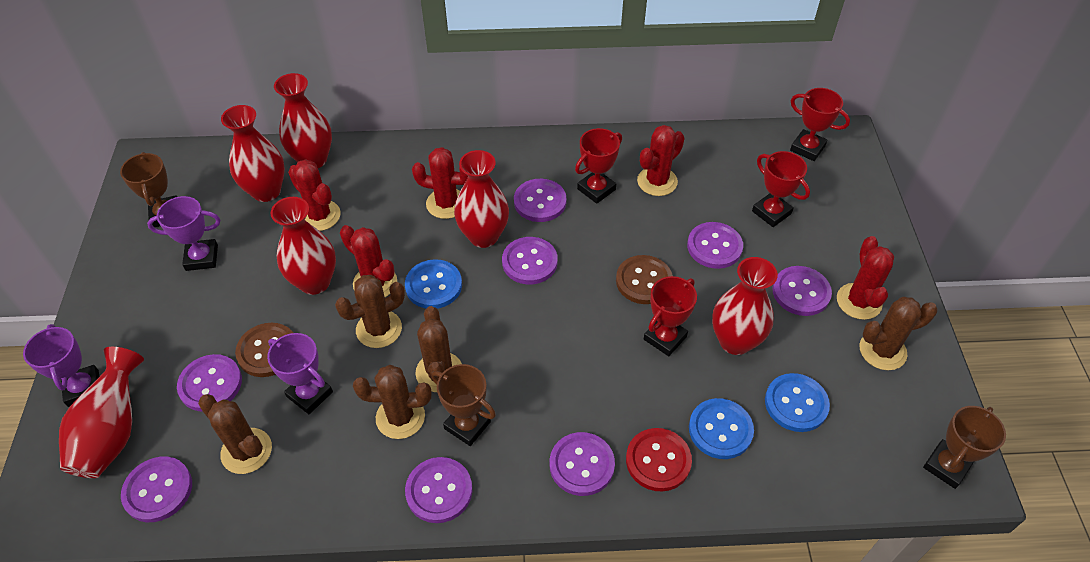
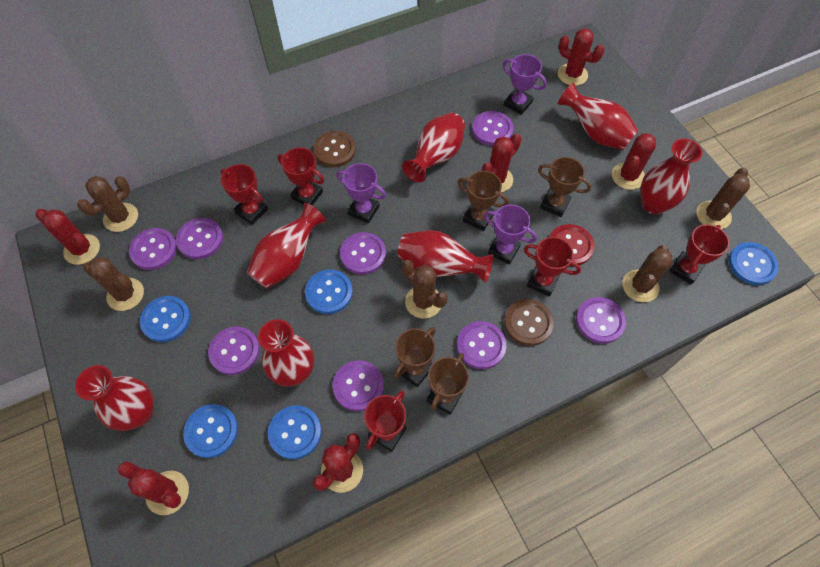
blue button: [405,259,462,309] [689,398,754,459] [765,373,830,432] = 3 -> [140,296,191,342] [183,404,238,458] [268,405,322,459] [305,269,353,314] [728,242,779,285] = 5
brown trophy: [120,152,177,227] [431,364,496,446] [923,406,1006,489] = 3 -> [394,327,436,387] [427,353,469,415] [457,171,509,231] [538,157,591,217] = 4
red cactus: [288,159,340,231] [340,225,397,297] [412,147,468,219] [637,125,685,196] [837,236,894,320] = 5 -> [36,209,100,265] [118,462,189,515] [313,433,363,493] [482,134,522,193] [558,28,604,86] [612,133,656,190] = 6
red trophy: [575,128,622,204] [644,276,697,356] [752,151,810,227] [790,88,850,161] = 4 -> [220,164,268,225] [278,148,324,206] [364,390,406,452] [524,237,581,296] [669,224,730,285] = 5
red vase: [59,347,144,478] [221,105,285,202] [271,197,336,295] [274,73,332,168] [454,150,509,248] [712,257,778,355] = 6 -> [75,365,154,431] [247,203,326,288] [258,319,314,387] [398,230,493,283] [403,113,465,183] [558,83,639,150] [641,139,702,214] = 7

